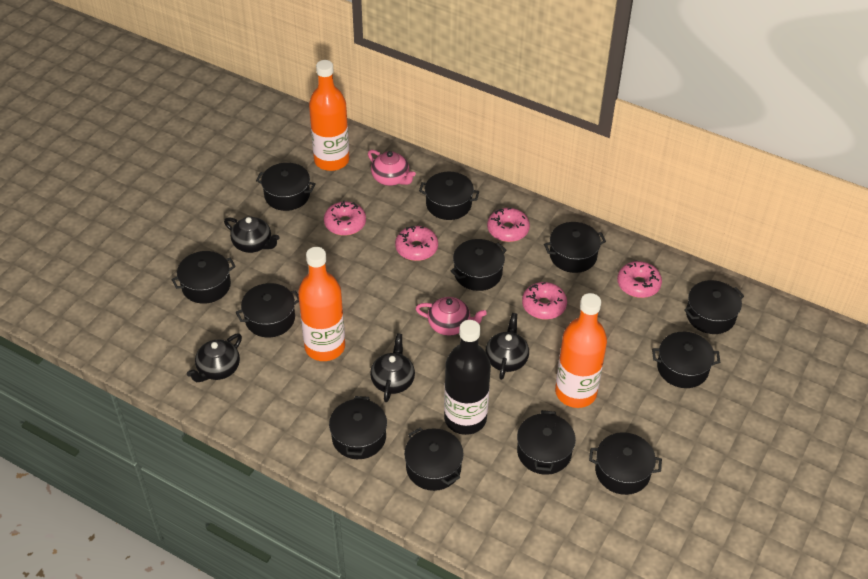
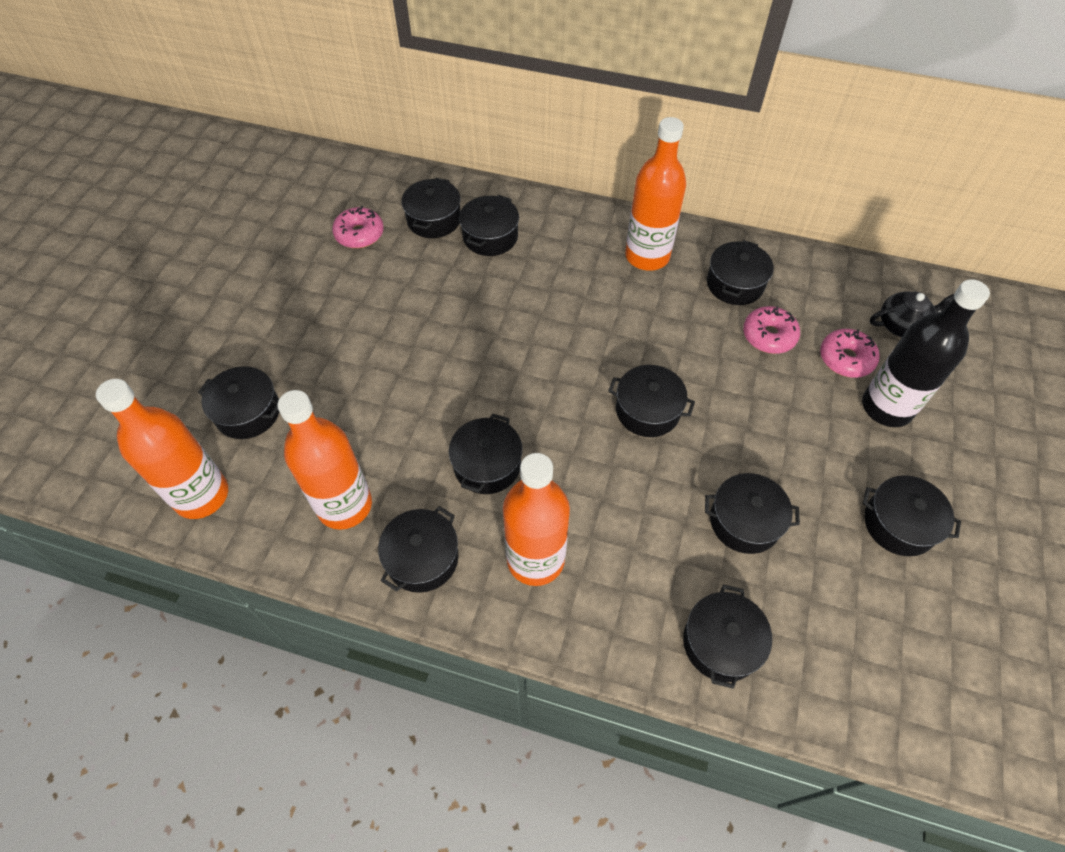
black pot: [171,251,236,304] [236,283,299,338] [256,163,316,211] [329,396,387,459] [404,427,464,491] [419,172,479,220] [451,239,507,291] [517,410,576,475] [544,222,606,273] [589,432,662,495] [652,332,721,388] [684,280,744,334] = 12 -> [198,366,279,439] [378,506,458,593] [401,178,461,238] [449,414,522,494] [459,195,519,256] [608,365,695,437] [683,584,772,689] [705,473,800,554] [707,240,774,305] [863,475,961,556] = 10
black teapot: [187,334,242,382] [224,217,279,253] [370,333,415,402] [485,313,529,380] = 4 -> [870,291,954,337] = 1
orange bottle: [298,247,345,361] [309,60,349,171] [555,293,607,408] = 3 -> [96,379,228,519] [277,390,372,530] [503,453,570,586] [625,117,686,271] = 4
pink donut: [324,200,366,236] [395,226,438,261] [487,208,530,242] [522,282,567,320] [617,261,662,298] = 5 -> [332,206,384,248] [743,306,800,354] [820,329,879,378] = 3
pink teapot: [368,150,416,186] [415,297,487,336] = 2 -> none = 0

